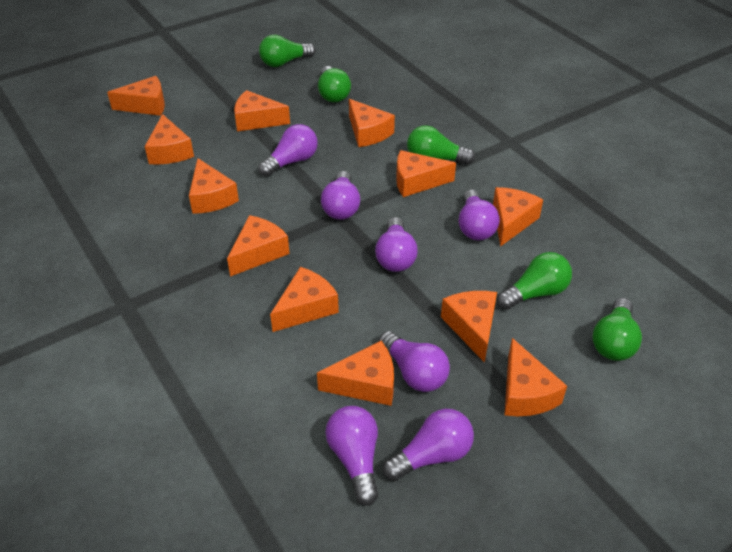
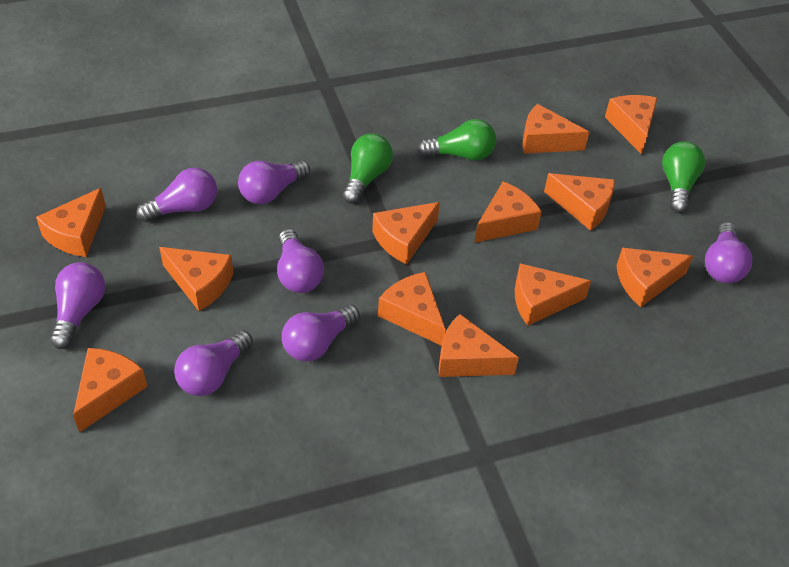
green light bulb: [259,35,315,67] [318,66,351,102] [407,125,475,164] [497,252,572,310] [592,298,642,361] = 5 -> [343,133,393,204] [417,119,496,161] [662,141,705,213] = 3

